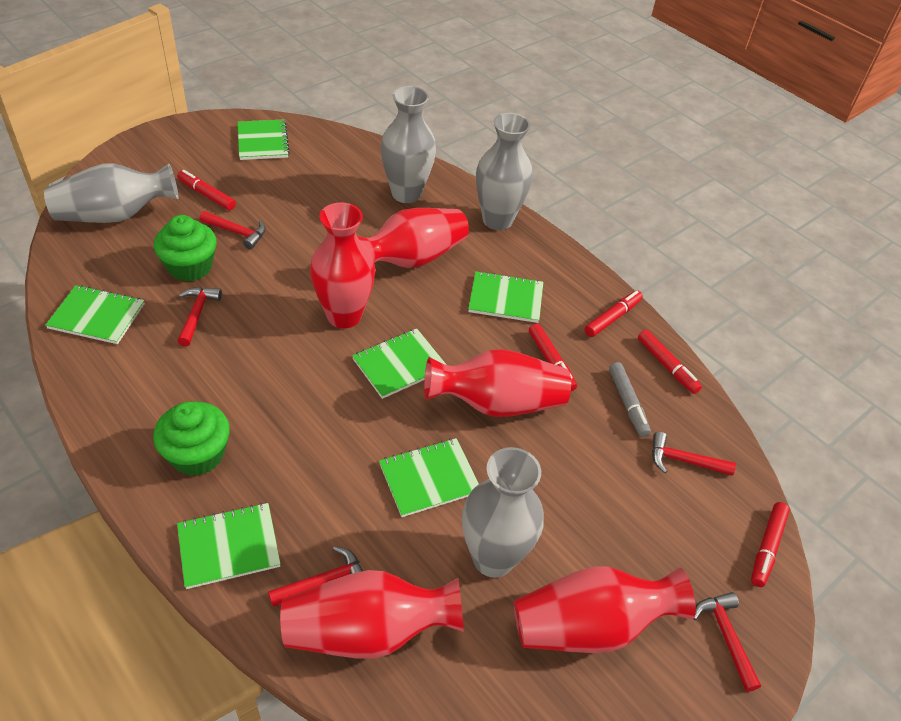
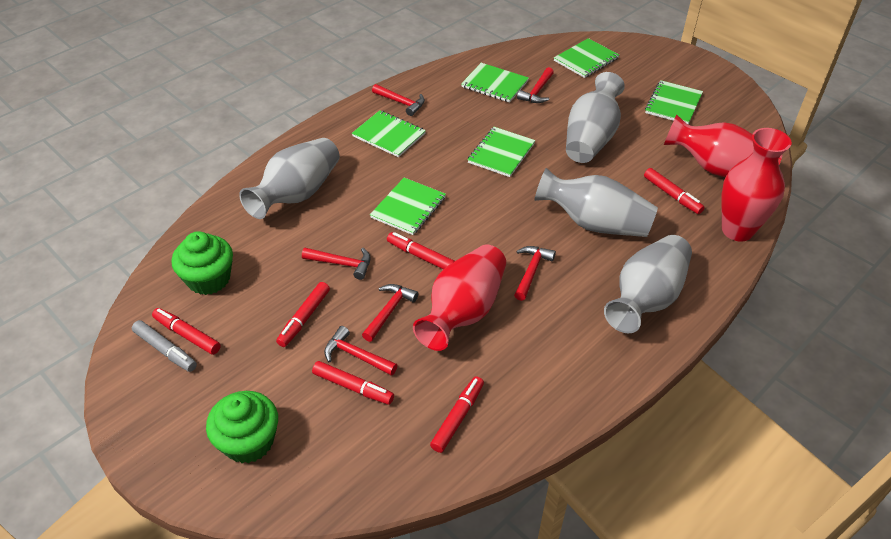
red hammer: [177,287,222,347] [200,211,266,249] [268,546,363,607] [652,432,736,476] [693,592,761,692] = 5 -> [302,248,371,280] [324,326,397,376] [362,284,419,342] [372,84,425,116] [514,246,556,301] [517,67,554,103] = 6
red marker: [177,170,236,210] [529,324,577,391] [585,290,643,337] [638,330,702,394] [751,502,790,587] = 5 -> [152,308,221,355] [276,282,330,347] [312,361,394,405] [387,232,455,270] [430,376,484,453] [644,168,704,214] = 6
red vase: [280,570,464,659] [310,203,376,329] [357,208,469,268] [424,349,571,417] [514,567,696,653] = 5 -> [413,245,506,351] [664,115,783,177] [721,128,792,242] = 3

